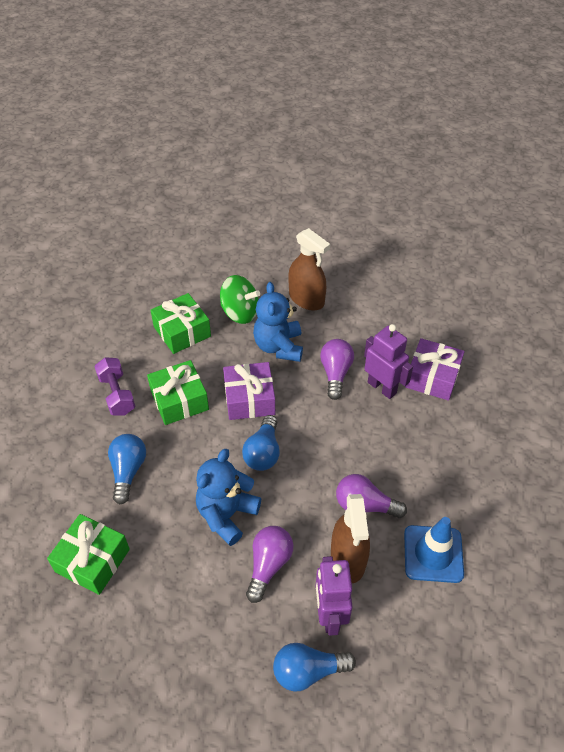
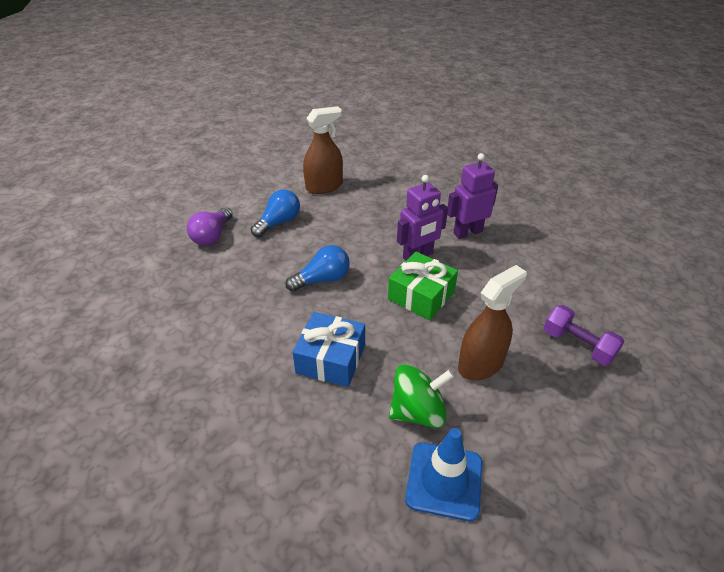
blue gift: none = 0 -> [292,312,365,387] = 1
blue light bulb: [108,434,146,504] [242,415,280,471] [273,643,356,692] = 3 -> [251,189,300,237] [285,245,350,292] = 2
blue teddy bear: [196,449,261,546] [253,282,303,362] = 2 -> none = 0
green gift: [47,514,130,595] [147,360,209,425] [150,293,211,354] = 3 -> [388,252,458,320] = 1
purple gift: [223,362,275,420] [405,338,465,401] = 2 -> none = 0
purple light bulb: [246,526,293,603] [320,339,354,400] [336,474,407,518] = 3 -> [187,207,233,245] = 1

